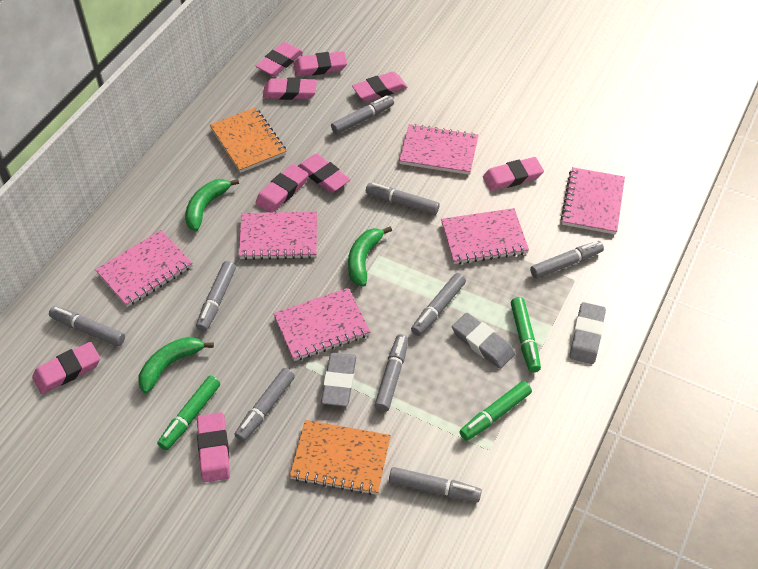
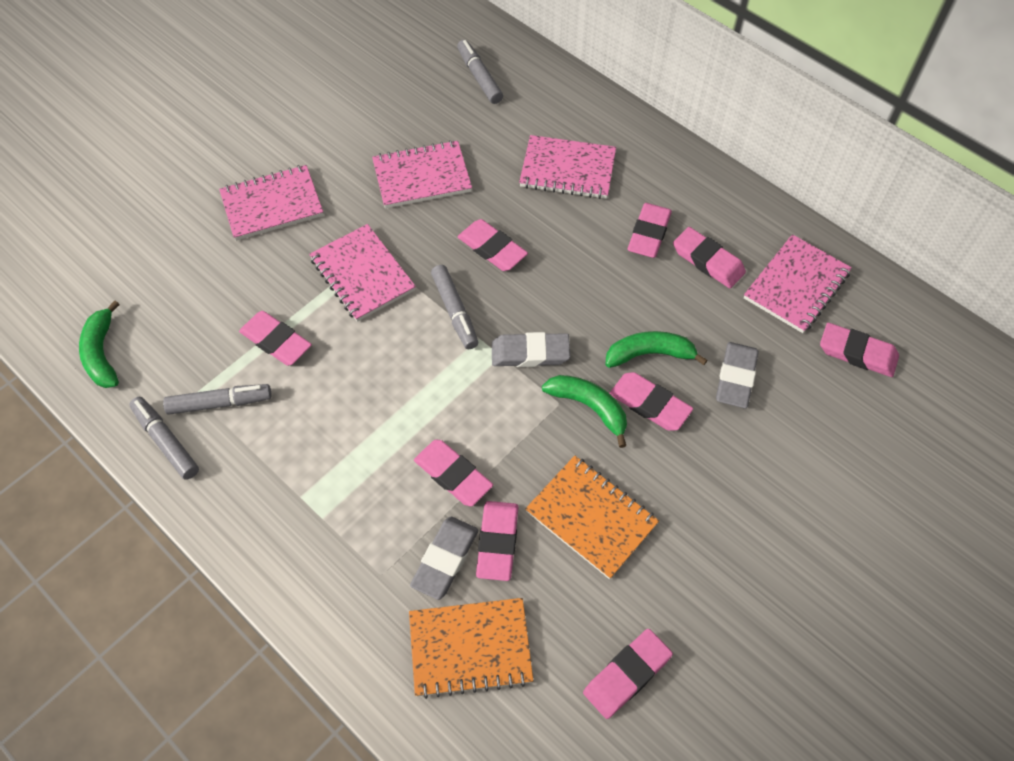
green marker: [157,376,220,450] [459,381,532,441] [511,297,541,372] = 3 -> none = 0
grey marker: [49,306,125,346] [196,261,236,331] [234,368,295,442] [331,95,394,134] [366,183,440,215] [375,334,408,412] [389,467,482,502] [411,273,466,336] [530,241,604,279] = 9 -> [129,397,199,480] [163,384,272,415] [431,265,478,349] [457,40,503,104] = 4
pink notebook: [95,230,192,307] [239,212,317,260] [273,288,371,361] [399,124,478,175] [441,208,529,264] [561,167,625,235] = 6 -> [219,165,323,241] [309,224,416,322] [372,140,472,208] [519,135,616,199] [744,234,852,333] = 5

